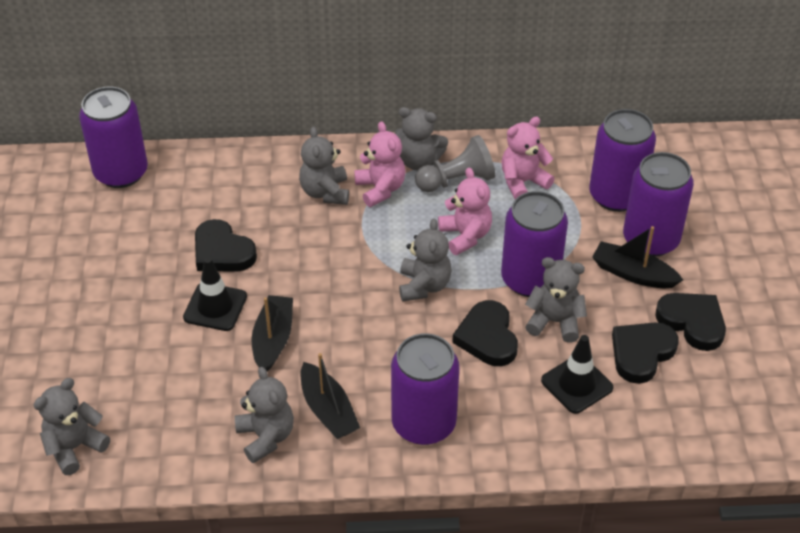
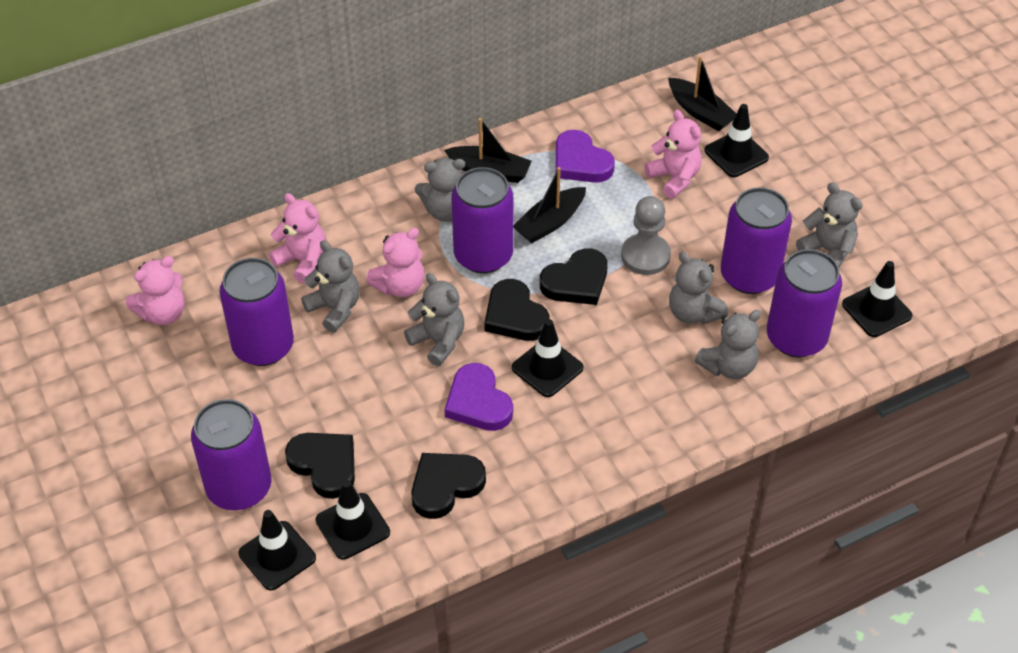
black traffic cone: [183,257,247,331] [541,335,613,414] = 2 -> [238,510,316,591] [316,480,390,560] [512,319,583,397] [705,104,769,177] [842,261,912,337] = 5
pink teddy bear: [354,121,405,207] [438,168,492,255] [501,117,554,199] = 3 -> [126,256,185,325] [269,193,326,283] [366,228,425,297] [644,110,702,198] = 4
purple heart: none = 0 -> [444,363,513,431] [556,130,615,183] = 2

